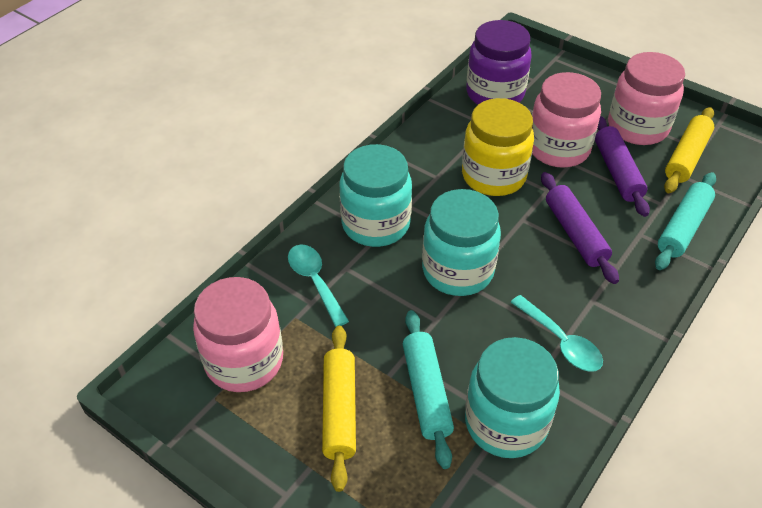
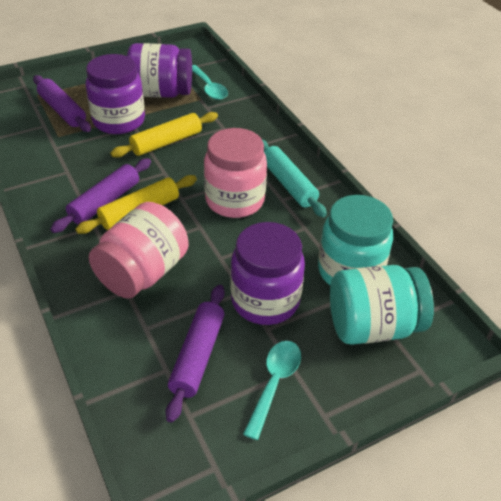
pink jar: [193,277,283,392] [532,72,601,168] [608,52,685,145] = 3 -> [89,202,189,299] [204,128,267,218] = 2
purple jar: [466,20,532,104] = 1 -> [85,54,145,134] [127,43,192,98] [230,222,305,325] = 3
purple rolling pin: [541,172,619,284] [595,116,650,217] = 2 -> [33,75,91,132] [50,158,151,233] [165,285,225,423] = 3
turquoise jar: [340,144,412,247] [422,189,501,296] [465,337,560,458] = 3 -> [318,195,393,285] [330,265,434,345] = 2
turquoise rolling pin: [403,310,454,469] [655,172,716,270] = 2 -> [262,139,327,217] = 1
yellow jar: [462,98,534,196] = 1 -> none = 0

